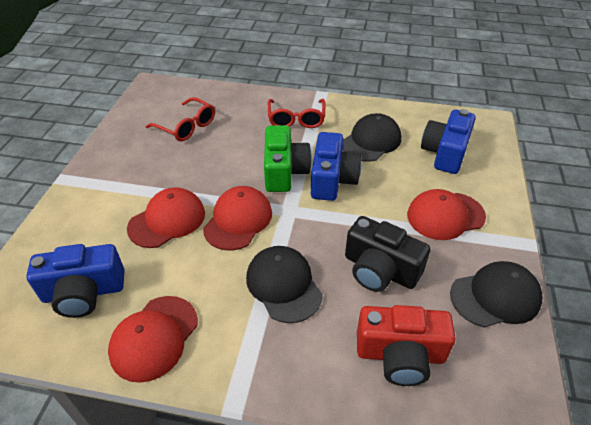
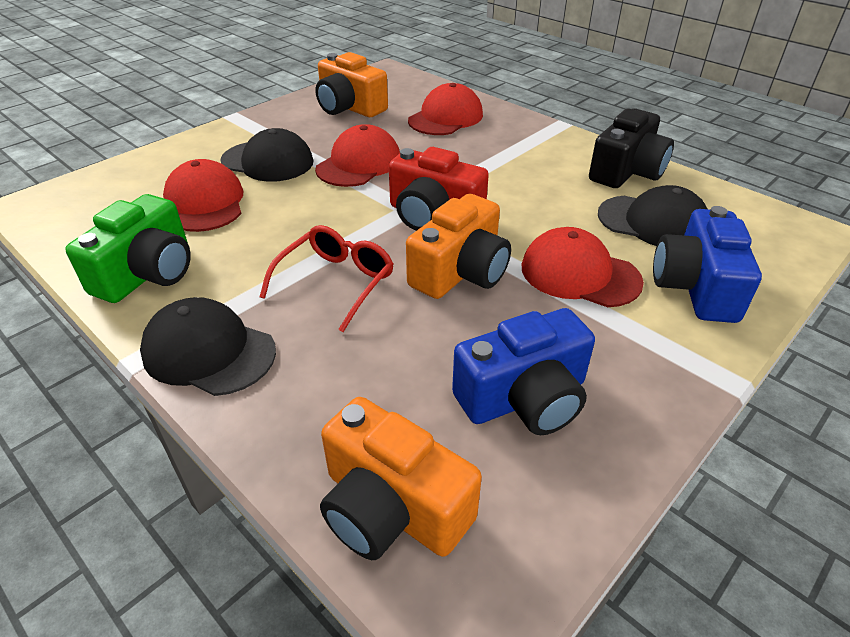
blue camera: [26,244,125,318] [311,132,362,201] [421,109,476,174] = 3 -> [452,308,595,435] [653,206,762,323] = 2
orange camera: none = 0 -> [315,52,388,117] [320,397,482,560] [406,194,511,299] = 3
red glasses: [146,97,215,141] [268,99,325,128] = 2 -> [259,225,393,332] = 1

